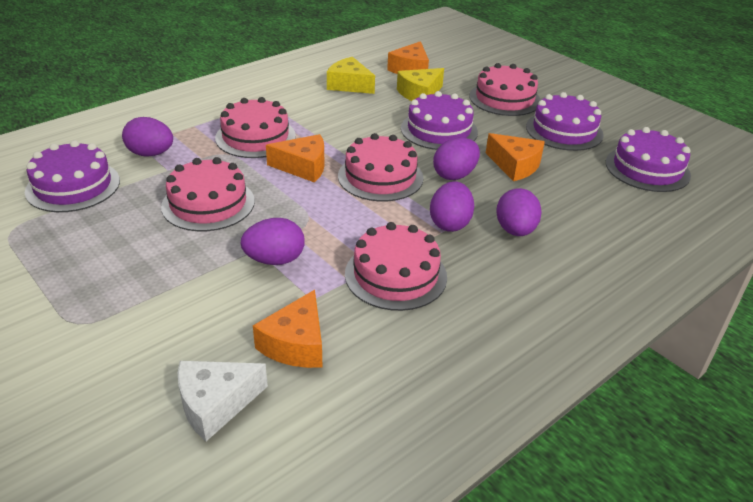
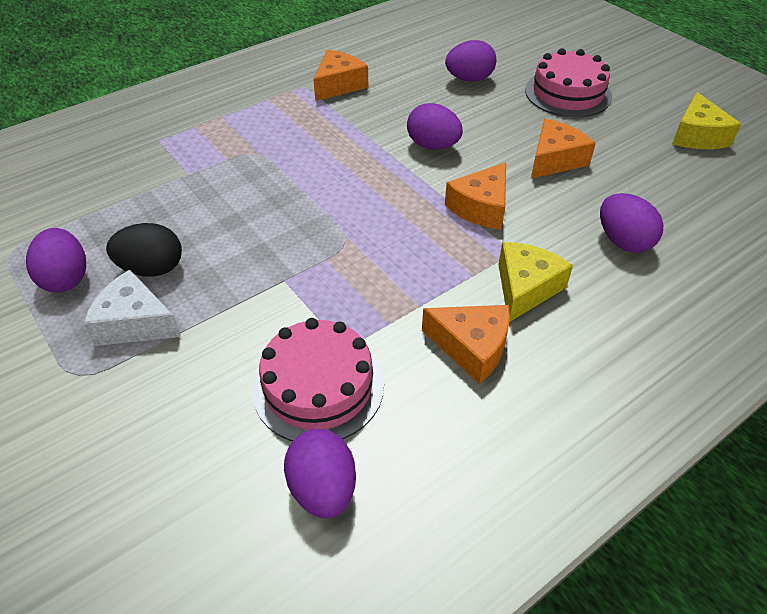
black egg: none = 0 -> [106,223,182,277] = 1
pink cake: [161,157,255,231] [215,97,296,158] [338,133,424,201] [345,222,447,311] [469,63,541,116] = 5 -> [252,318,384,441] [525,48,612,118] = 2
purple cake: [25,140,120,212] [401,91,478,150] [526,92,604,151] [606,127,691,192] = 4 -> none = 0

